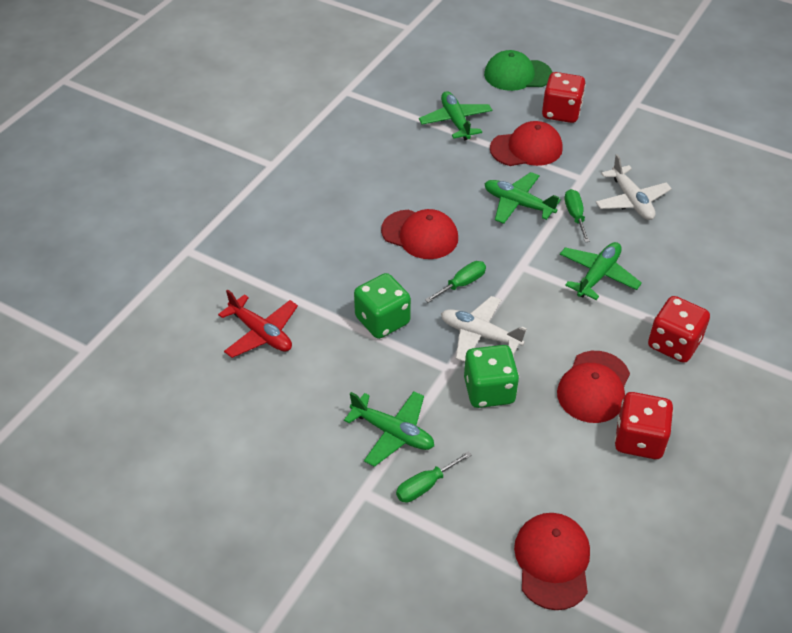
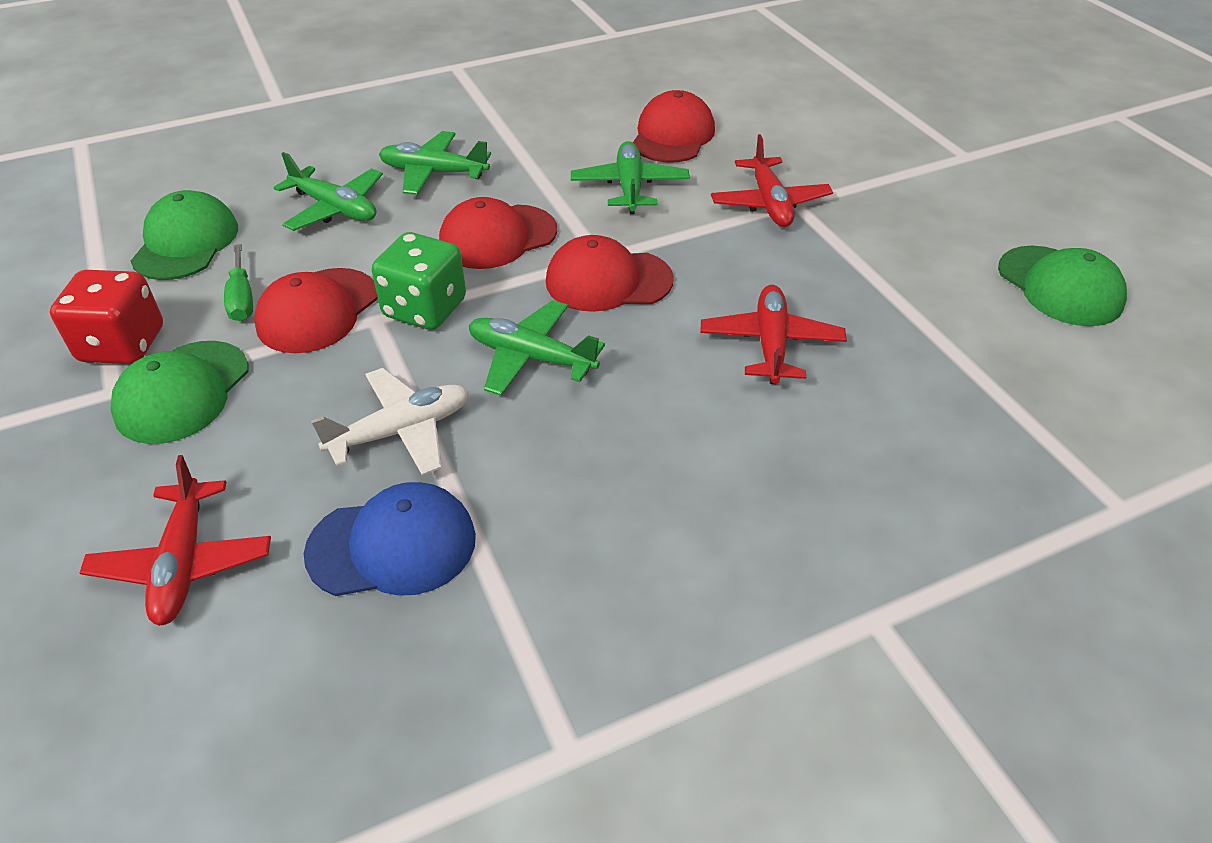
blue cap: none = 0 -> [304,482,476,596] = 1
green cap: [484,50,553,91] = 1 -> [110,341,248,444] [131,190,238,280] [998,246,1127,326] = 3
green dice: [354,273,411,339] [464,345,519,408] = 2 -> [372,232,466,330] = 1
green screwdriver: [396,451,472,503] [425,261,486,303] [565,189,590,242] = 3 -> [224,244,253,321] = 1
red dice: [542,72,586,123] [614,392,674,459] [648,296,710,363] = 3 -> [50,270,163,364] = 1
red plane: [218,289,298,358] = 1 -> [80,455,271,626] [700,285,847,384] [711,134,833,227] = 3
white plane: [441,296,527,362] [596,154,672,220] = 2 -> [311,368,469,476] = 1

